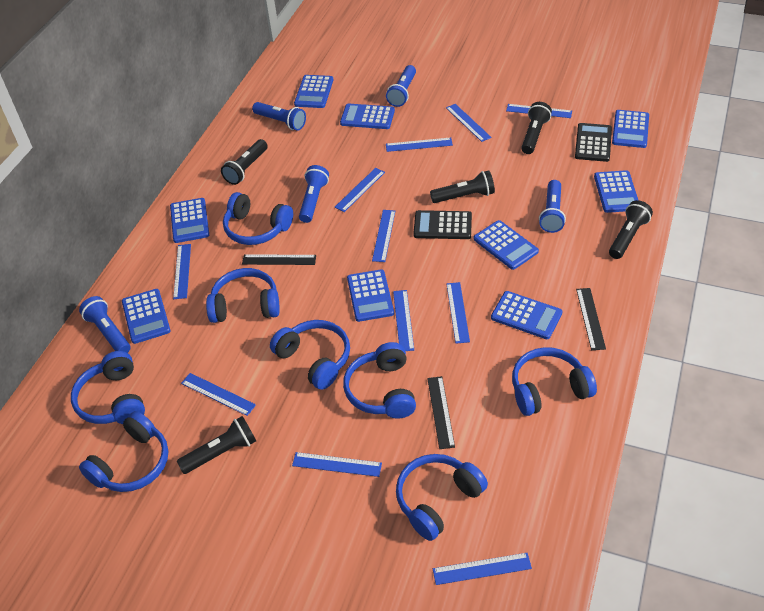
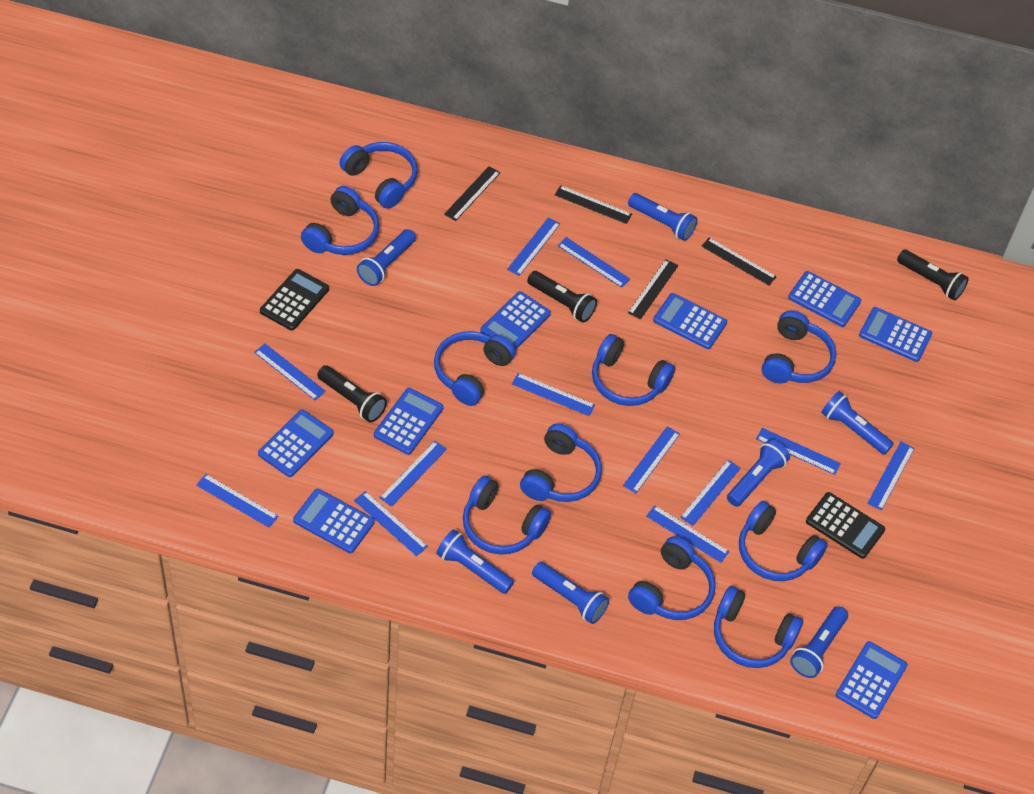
black flashlight: [177,416,256,474] [221,139,268,185] [430,170,495,203] [521,102,552,154] [609,200,653,259] = 5 -> [317,365,387,422] [527,271,597,323] [897,249,969,301] = 3
black ruler: [242,254,316,265] [427,376,455,449] [576,288,606,350] = 3 -> [444,166,500,221] [555,185,632,224] [628,259,679,320] [702,237,777,285] = 4
blue calculator: [122,289,171,344] [170,198,209,243] [294,75,333,108] [340,103,395,129] [347,269,394,322] [474,220,539,270] [491,291,563,339] [594,170,638,213] [612,110,649,148] = 9 -> [258,410,334,477] [293,489,375,553] [374,388,443,455] [480,291,551,349] [653,293,727,349] [788,271,861,327] [836,641,907,719] [859,307,932,362] = 8
blue flashlight: [79,296,131,353] [252,102,306,131] [299,165,329,223] [386,65,416,107] [539,180,566,233] = 5 -> [357,229,416,286] [436,529,514,594] [532,562,609,624] [628,193,697,241] [727,439,790,507] [790,606,848,678] [821,391,894,455] = 7
blue headphones: [71,351,145,424] [79,411,169,492] [206,268,280,323] [223,192,293,245] [270,320,350,390] [343,342,416,419] [396,454,488,541] [512,347,597,416] = 8 -> [301,186,379,255] [340,142,418,209] [434,331,516,406] [463,476,551,555] [520,423,602,502] [592,334,675,406] [628,536,716,620] [714,586,803,668] [739,501,827,581] [762,310,836,384] = 10
blue ruler: [173,244,191,299] [181,373,256,416] [292,452,382,477] [334,168,385,212] [372,210,396,262] [386,138,453,152] [393,290,414,351] [433,553,532,585] [446,104,492,142] [446,282,470,344] [506,104,572,118] = 11 -> [196,474,279,528] [254,343,326,400] [354,491,428,556] [380,441,447,507] [507,218,560,276] [512,373,595,416] [558,237,630,288] [623,426,680,493] [646,505,729,563] [680,460,741,526] [756,428,841,475] [867,442,915,511] = 12

